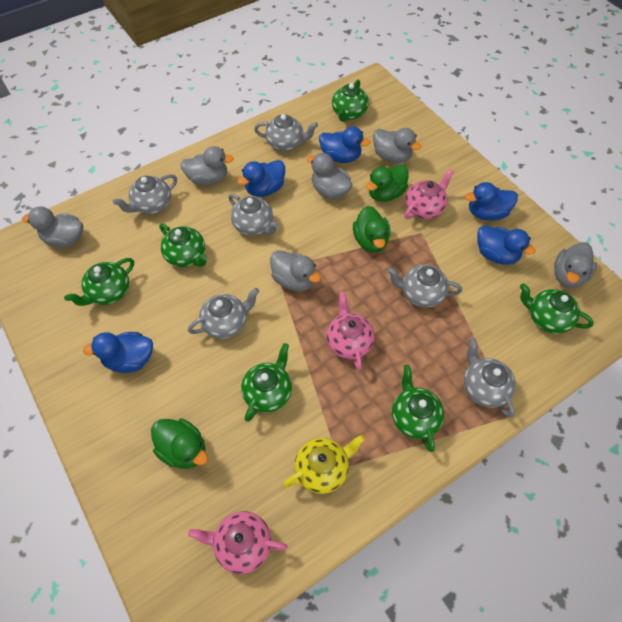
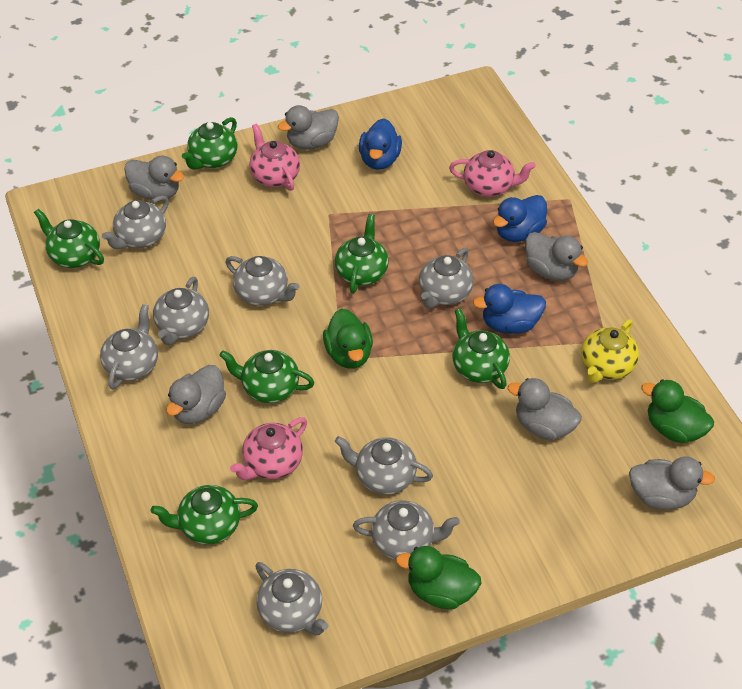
blue duck: [83,332,153,373] [237,160,285,197] [319,126,370,163] [465,182,518,220] [477,225,536,265] = 5 -> [359,118,402,170] [473,284,546,334] [493,195,547,242] = 3
grey teapot: [113,174,177,214] [188,288,259,339] [228,194,279,236] [254,114,318,151] [387,264,462,308] [464,338,516,418] = 6 -> [100,304,158,390] [102,195,169,249] [153,277,209,345] [226,256,300,306] [255,562,328,635] [335,436,433,495] [353,500,460,560] [419,248,474,308] = 8

